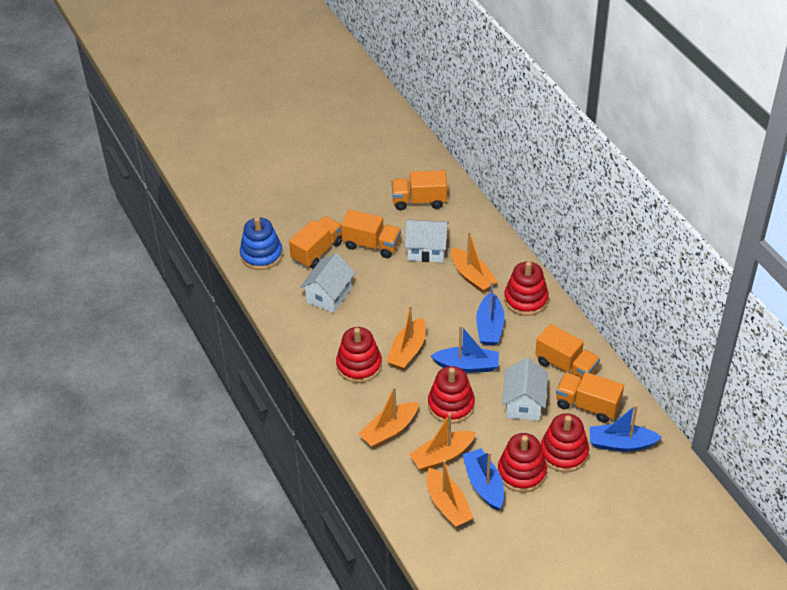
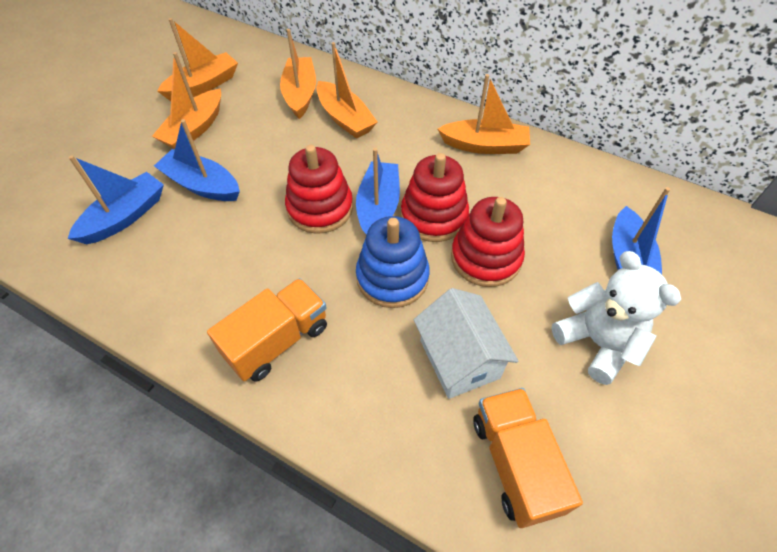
orange truck: [289,216,342,269] [341,209,401,258] [392,170,447,210] [535,324,600,379] [556,372,624,423] = 5 -> [207,278,327,381] [473,388,583,528] = 2
red stacking toy: [336,327,382,383] [428,366,475,424] [498,433,547,493] [504,261,549,316] [541,413,589,472] = 5 -> [285,145,353,234] [401,153,469,242] [451,197,525,287] = 3
white house: [300,253,355,313] [405,220,449,263] [502,358,548,421] = 3 -> [414,288,518,399] = 1
white teddy bear: none = 0 -> [552,251,681,385] = 1

